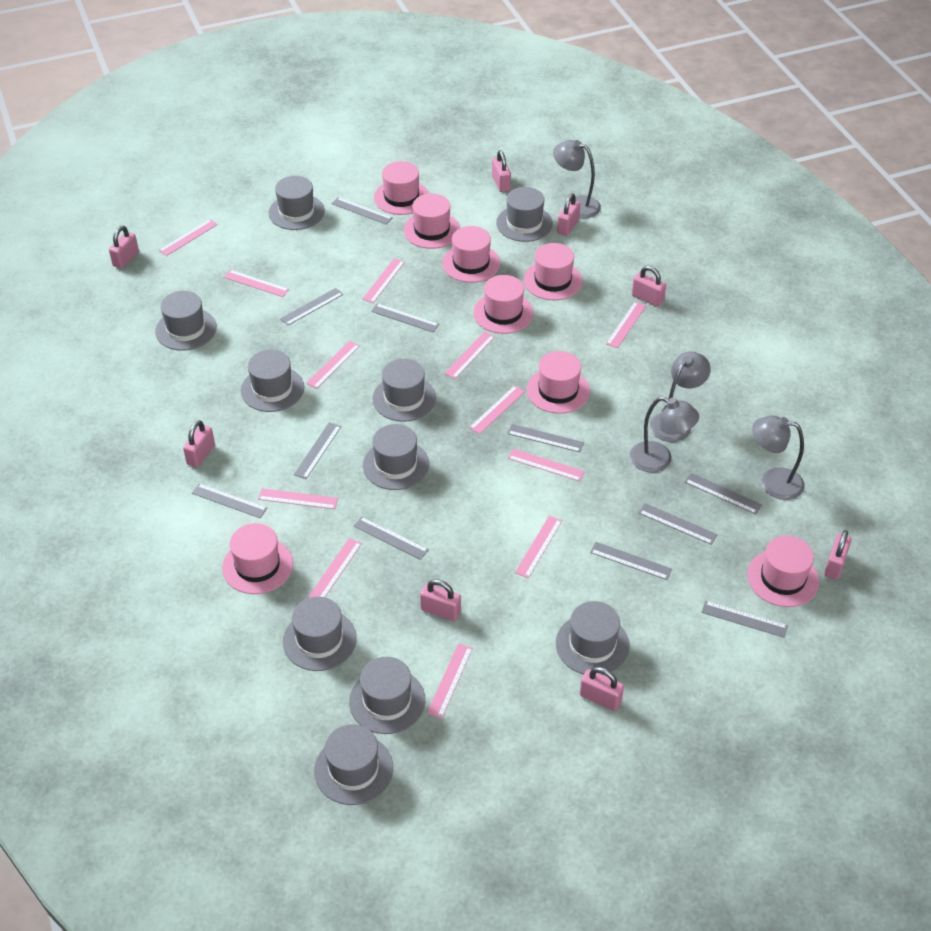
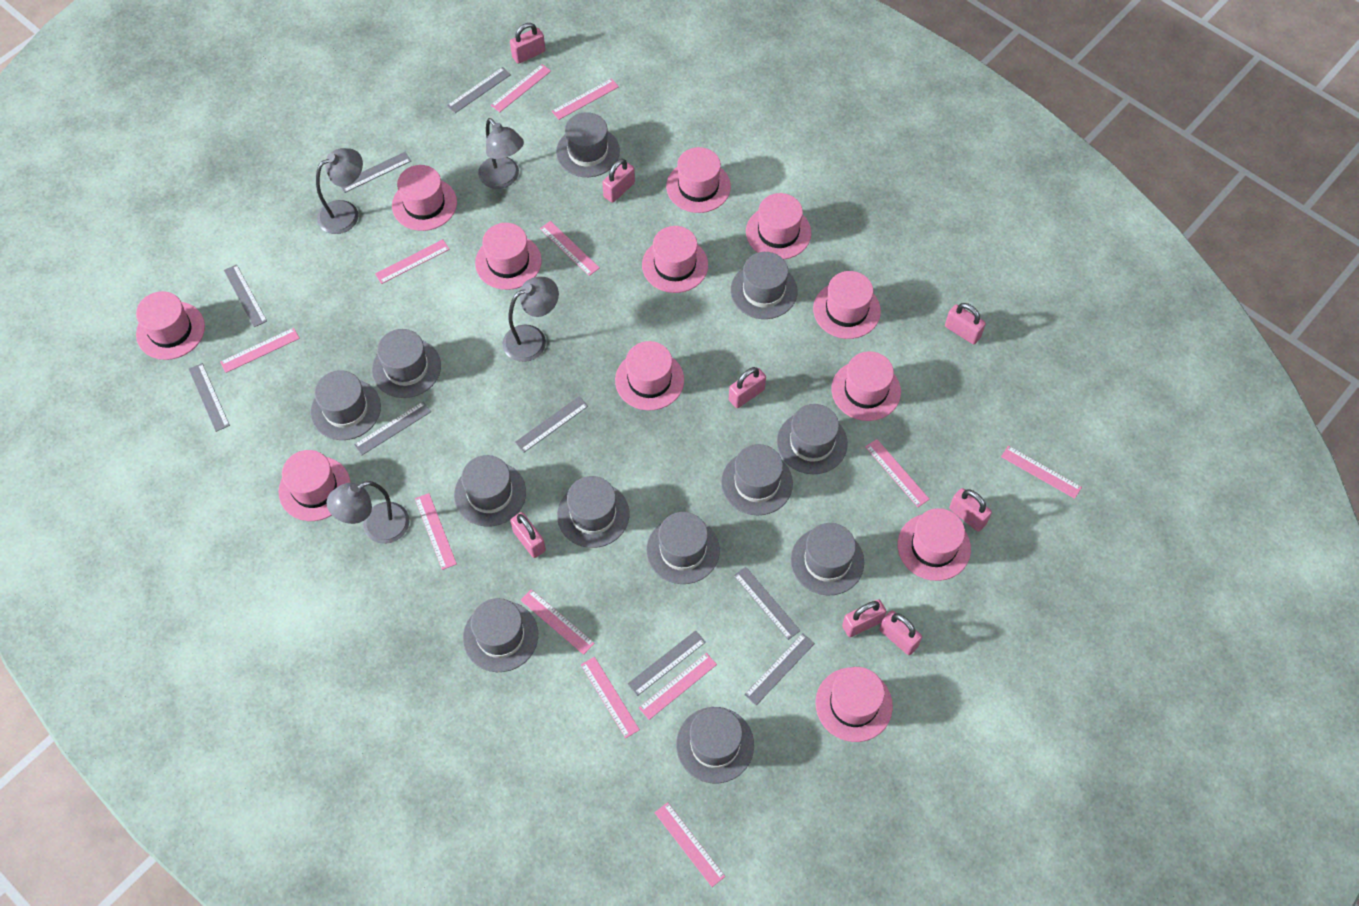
grey hat: [155,291,217,351] [241,350,304,412] [269,176,325,230] [283,597,357,671] [314,724,393,805] [349,657,425,734] [363,424,429,490] [372,359,436,422] [496,187,553,242] [556,601,630,675] = 10 -> [311,370,381,440] [372,329,441,398] [454,455,526,527] [463,598,538,672] [556,112,620,177] [557,476,630,548] [646,512,720,584] [676,707,754,783] [721,444,793,515] [730,252,797,319] [777,404,848,474] [791,523,864,595] = 12
grey ruler: [192,483,267,518] [280,288,343,326] [294,422,341,479] [332,197,393,225] [353,517,429,560] [371,303,439,332] [507,424,584,452] [590,542,672,580] [639,503,718,545] [685,473,762,514] [701,601,788,638] = 11 -> [189,363,230,432] [224,264,267,327] [341,152,411,193] [354,402,431,455] [447,67,511,113] [515,396,588,452] [627,630,706,696] [734,567,801,640] [744,633,815,705] = 9
pink hat: [222,523,293,594] [374,161,429,215] [403,193,460,249] [442,226,500,283] [473,275,533,334] [524,243,582,300] [527,351,590,414] [747,536,819,607] = 8 -> [136,291,205,360] [278,450,351,521] [392,165,457,231] [475,223,542,290] [615,341,684,411] [642,226,708,293] [666,147,731,213] [746,193,811,259] [813,271,881,339] [815,667,893,742] [831,351,901,421] [898,508,971,581] = 12

